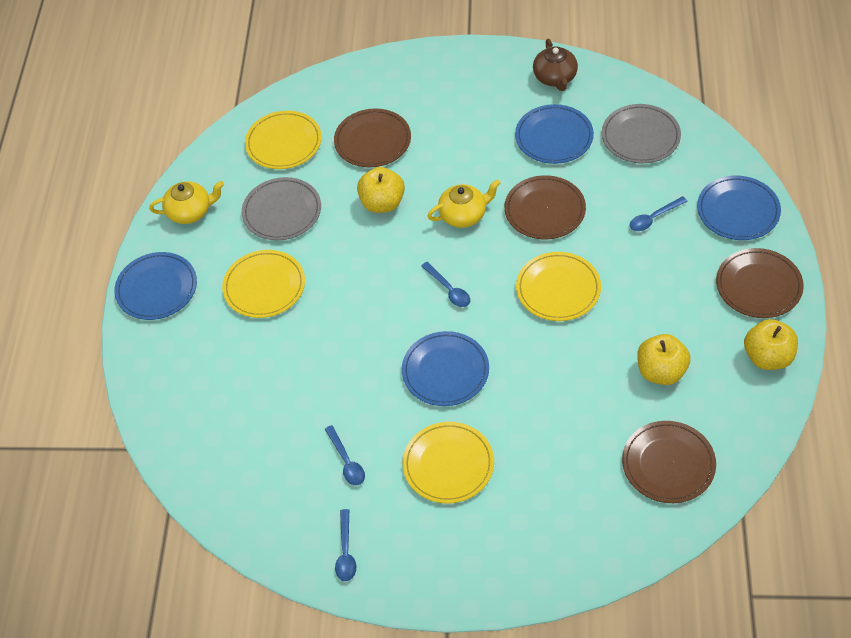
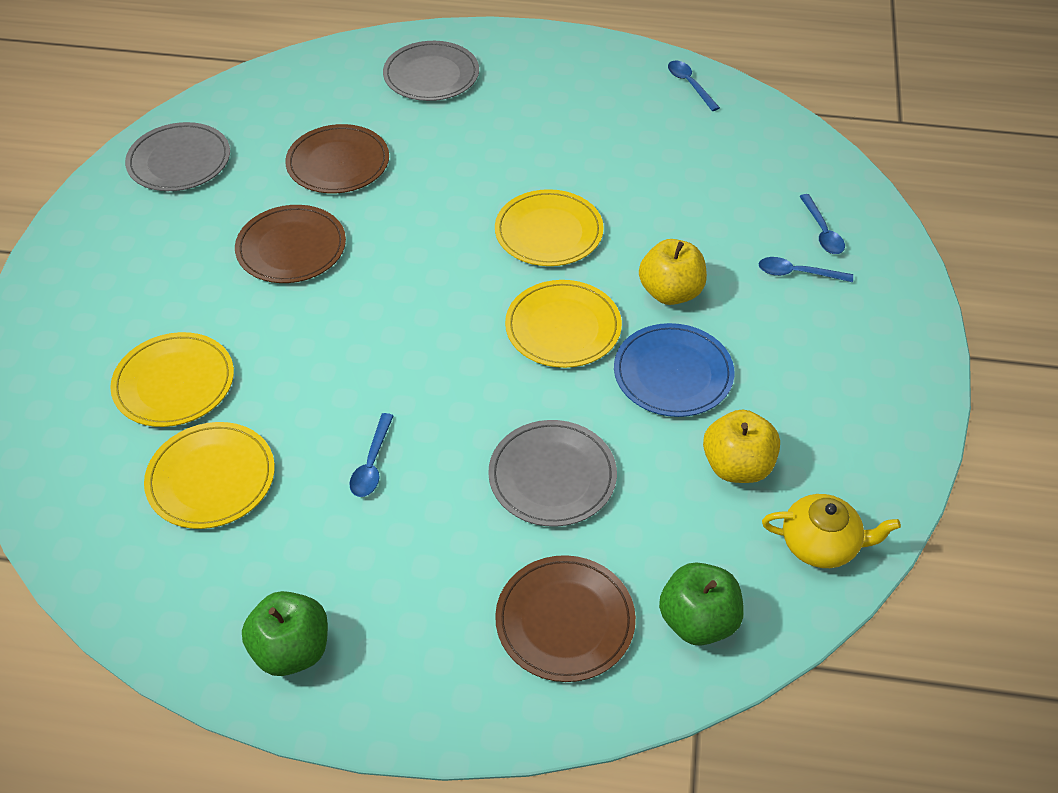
blue plate: [114,252,197,320] [402,331,489,406] [515,104,594,164] [697,176,781,240] = 4 -> [614,323,735,417] = 1
brown plate: [334,109,411,167] [504,175,586,239] [622,421,716,503] [716,248,804,318] = 4 -> [235,205,346,283] [285,124,389,193] [495,555,636,682] = 3
brown teapot: [533,39,578,91] = 1 -> none = 0
green apple: none = 0 -> [242,591,328,676] [659,563,744,646] = 2
grey plate: [242,177,321,241] [602,104,681,163] = 2 -> [125,122,230,191] [383,41,479,101] [488,420,617,527] = 3
yellow apple: [357,167,405,213] [637,334,691,385] [744,319,798,370] = 3 -> [639,239,707,305] [703,410,780,483] = 2
yellow teapot: [149,181,224,224] [427,179,501,228] = 2 -> [762,494,901,568] = 1

